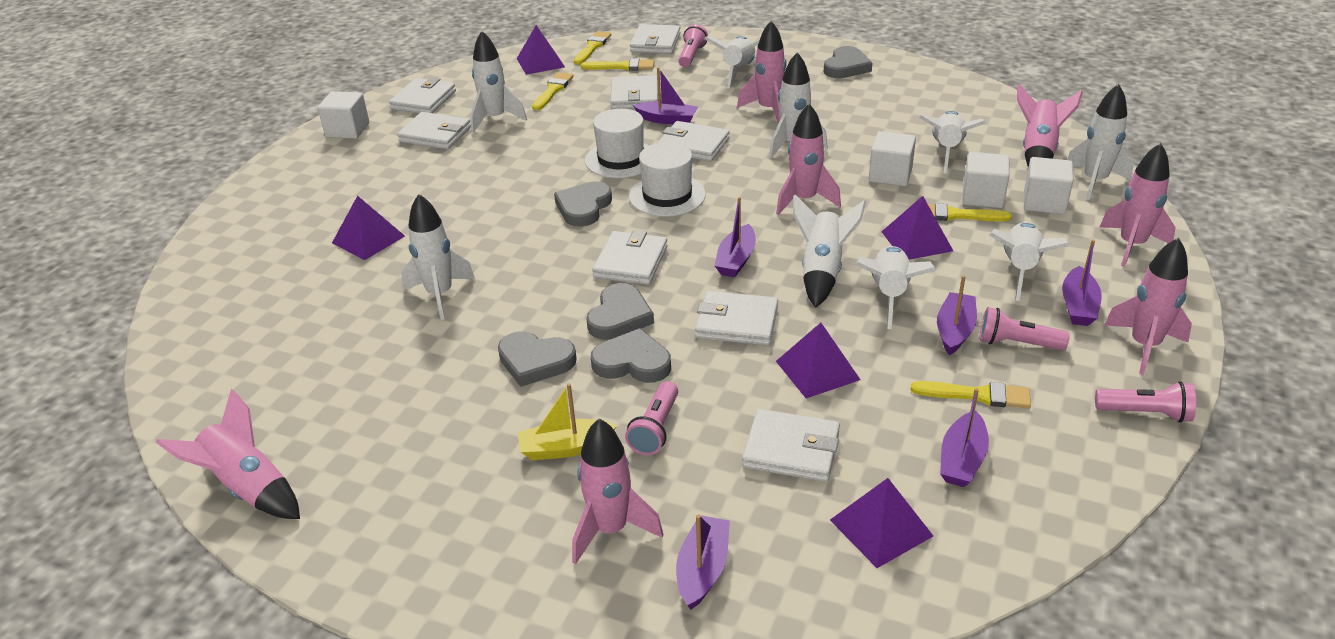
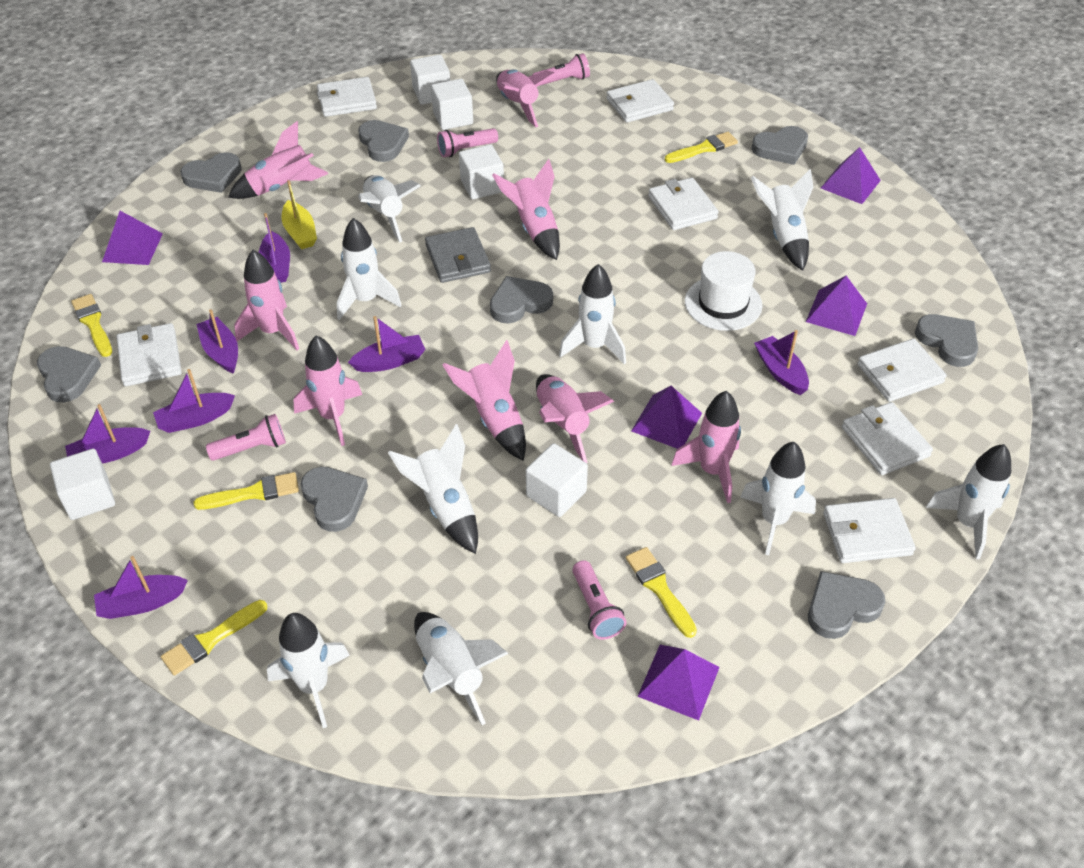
grey heart: [498,331,577,387] [554,181,612,227] [586,283,654,340] [591,328,671,383] [824,46,872,78] = 5 -> [37,346,101,403] [181,152,242,193] [300,467,368,532] [358,120,409,162] [490,276,553,323] [752,126,808,165] [808,571,885,639] [915,314,978,367] = 8
grey wallet: none = 0 -> [425,227,491,283] = 1
pink rocket: [156,389,300,519] [572,419,663,564] [737,21,787,124] [776,104,841,215] [1017,84,1083,167] [1099,143,1176,267] [1104,238,1192,375] = 7 -> [228,121,328,199] [234,250,299,350] [293,335,362,446] [443,340,526,461] [492,159,560,260] [496,69,556,127] [536,374,614,463] [671,391,741,503] = 8
purple boat: [633,67,698,124] [676,514,730,610] [714,197,756,277] [937,275,977,355] [940,388,989,487] [1062,240,1102,326] = 6 -> [65,404,150,464] [94,556,188,619] [153,369,235,433] [196,309,238,374] [259,213,290,283] [348,316,426,372] [754,330,809,395] = 7
white cube: [318,91,369,139] [869,131,916,186] [962,152,1010,208] [1024,157,1073,214] = 4 -> [50,449,115,520] [410,55,450,105] [431,79,473,130] [459,144,504,199] [526,443,588,517] = 5
white hat: [585,109,649,178] [629,142,706,217] = 2 -> [685,251,762,331] = 1
white wallet: [389,77,456,113] [397,112,471,149] [592,230,667,285] [610,75,658,109] [630,24,680,54] [657,121,730,161] [695,291,778,346] [742,409,840,482] = 8 -> [117,323,182,386] [317,77,377,117] [606,79,674,123] [648,177,719,230] [823,498,916,563] [842,402,933,475] [857,338,947,402] = 7

